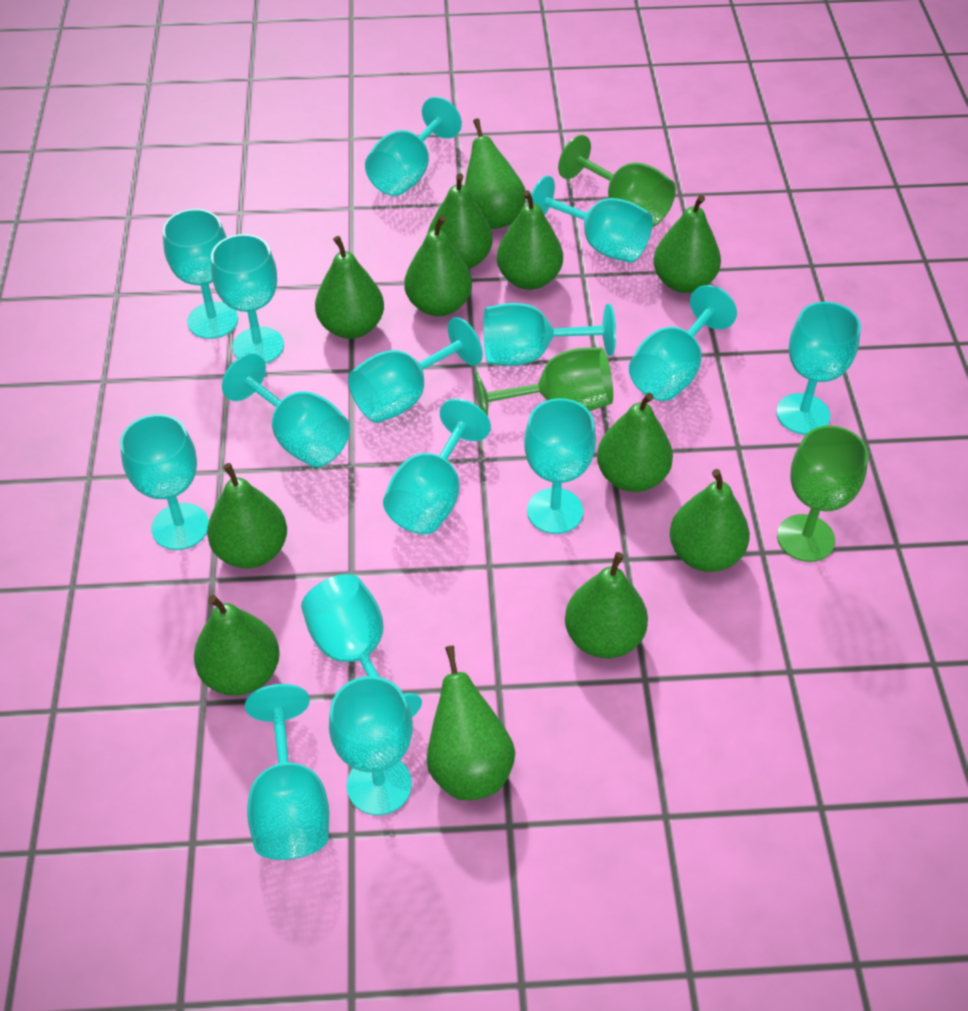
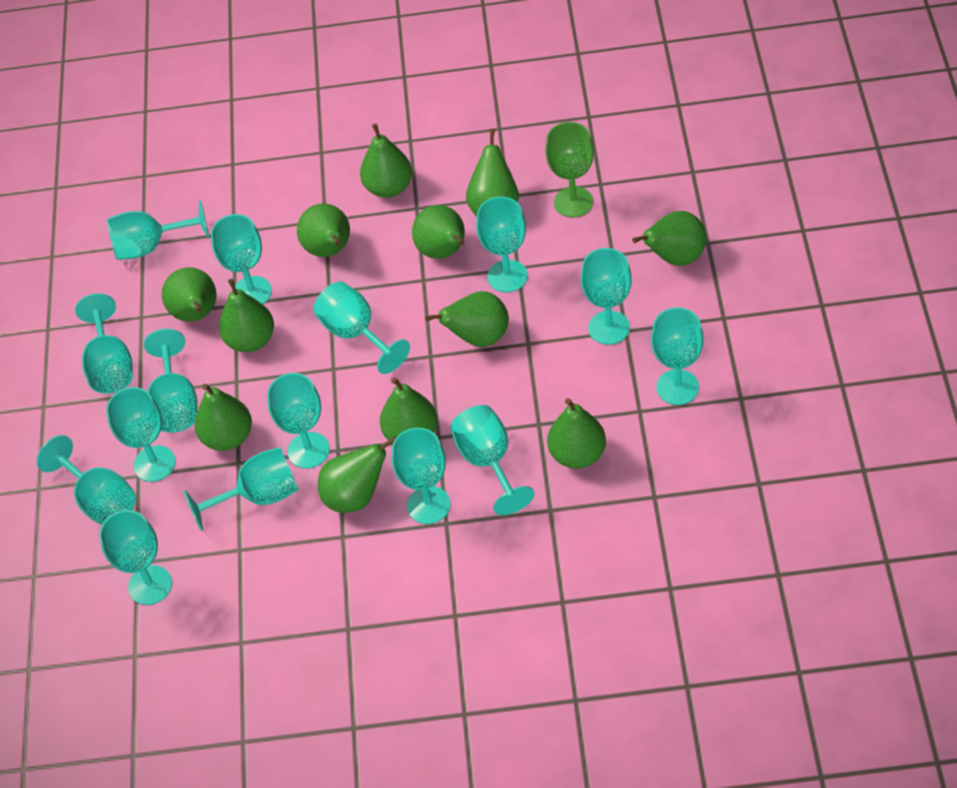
green goblet: [474,347,613,416] [558,135,676,227] [777,426,868,562] = 3 -> [545,122,594,217] = 1

